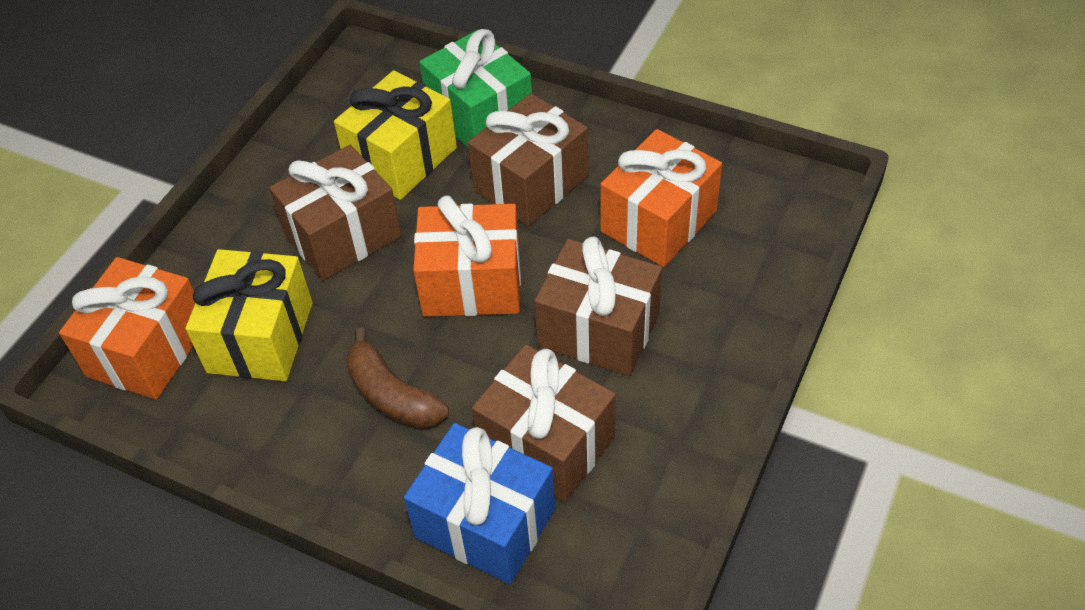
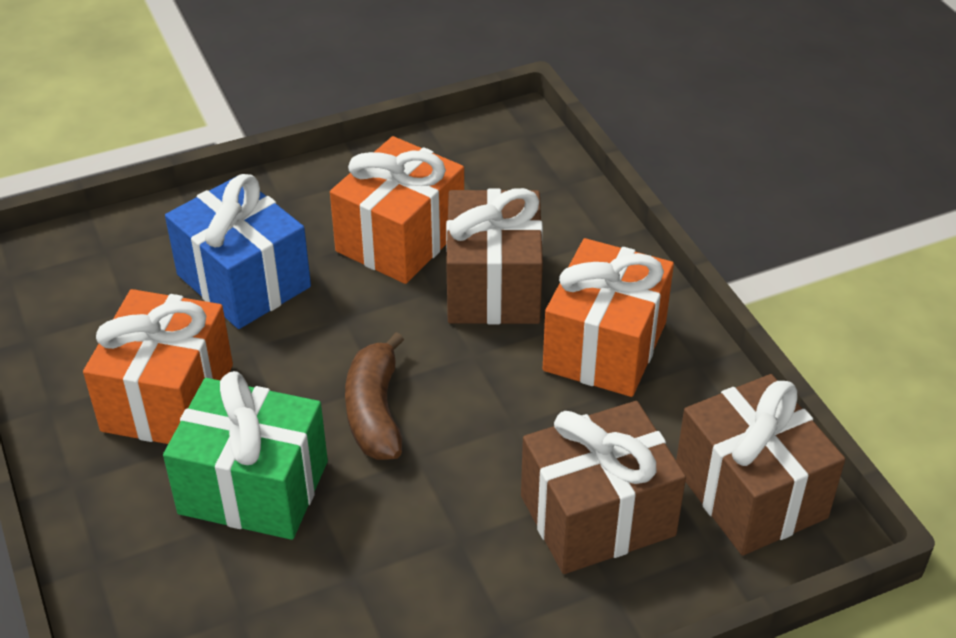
brown gift: [269,145,402,281] [468,93,588,226] [472,344,616,502] [534,236,662,376] = 4 -> [446,188,543,325] [521,401,686,574] [676,374,845,556] = 3
yellow gift: [185,249,313,381] [334,70,457,200] = 2 -> none = 0

